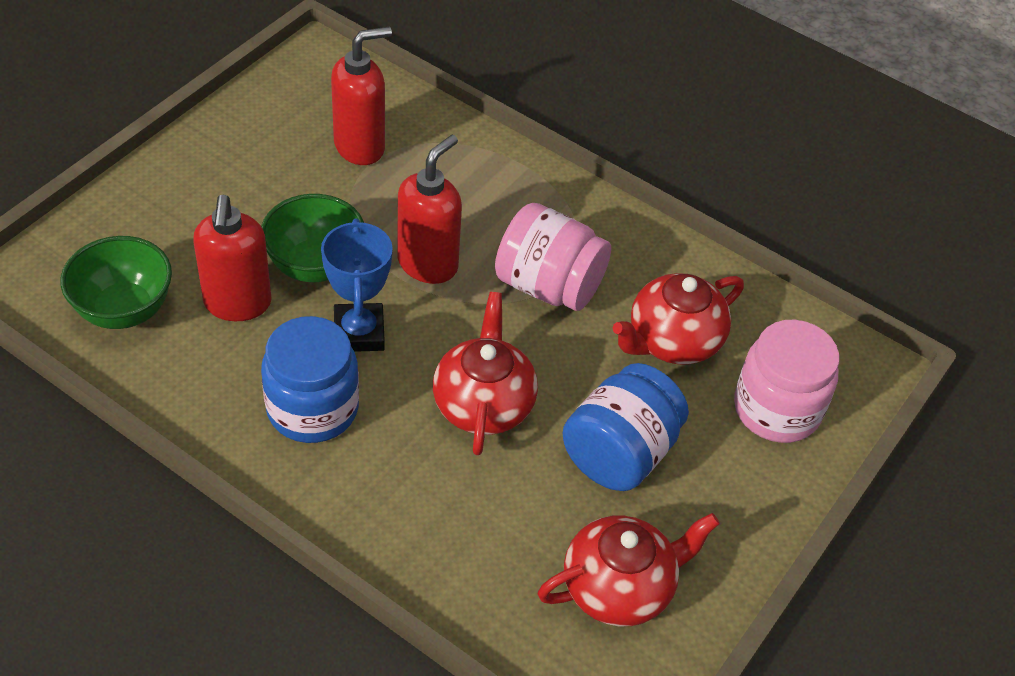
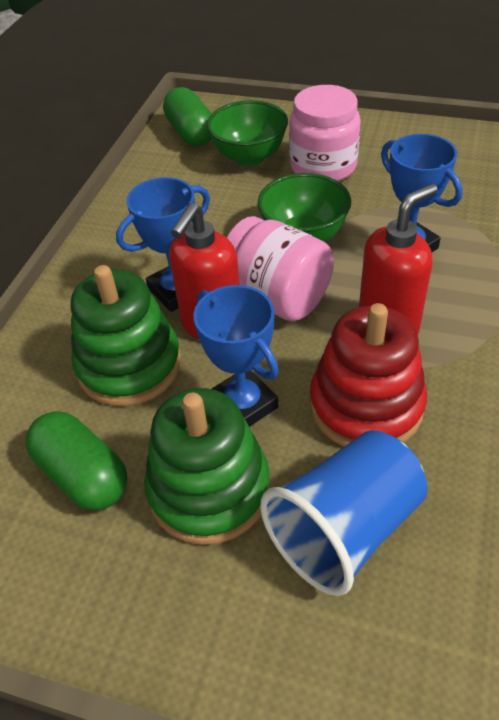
blue cup: none = 0 -> [260,430,428,596] = 1
blue jar: [261,316,359,443] [562,363,689,491] = 2 -> none = 0
blue trophy: [321,218,393,352] = 1 -> [116,177,210,312] [193,285,279,427] [381,134,463,252] = 3
green capsule: none = 0 -> [25,411,128,511] [163,87,212,146] = 2
green stacking toy: none = 0 -> [71,265,181,406] [144,388,270,545] = 2
red soap dispenser: [193,195,272,321] [331,27,392,165] [397,135,462,284] = 3 -> [169,203,240,340] [359,183,437,334] = 2
red stacking toy: none = 0 -> [310,303,427,447] = 1
red teapot: [433,292,538,455] [538,513,720,626] [613,273,744,365] = 3 -> none = 0

